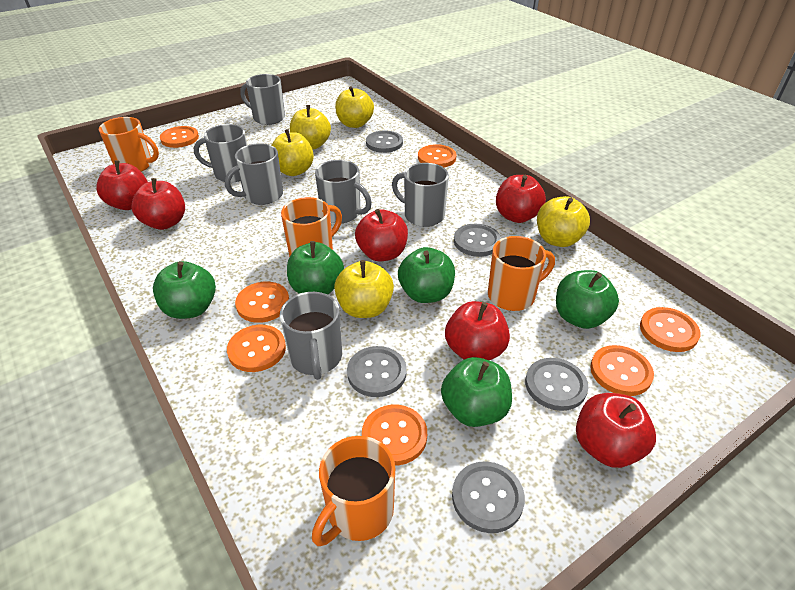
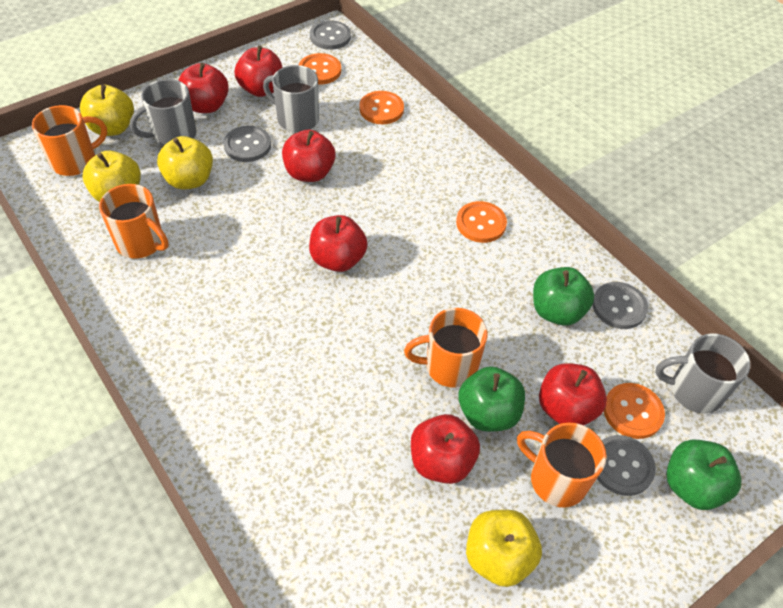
green apple: [153,261,216,319] [287,241,344,295] [398,247,455,303] [441,357,512,427] [556,270,619,329] = 5 -> [459,366,525,432] [533,267,594,326] [666,440,741,510] = 3
grey button: [347,346,407,397] [366,130,403,153] [452,461,525,533] [454,224,501,257] [525,358,588,411] = 5 -> [223,126,271,162] [310,20,351,50] [593,282,648,329] [597,435,656,496] = 4
grey mug: [194,124,247,183] [225,143,283,205] [240,74,285,125] [280,292,342,380] [315,160,372,223] [392,163,449,227] = 6 -> [130,79,196,146] [263,65,319,132] [655,333,751,414] = 3
orange button: [160,126,199,148] [227,325,286,372] [235,282,289,323] [362,405,427,466] [418,144,457,168] [590,345,654,396] [640,307,700,352] = 7 -> [299,53,341,85] [359,91,404,124] [456,201,507,243] [604,383,665,439] = 4
yellow apple: [272,129,314,176] [290,105,331,150] [334,260,394,318] [335,86,374,128] [537,196,590,247] = 5 -> [80,84,134,136] [83,151,141,202] [157,136,213,190] [466,510,542,587] = 4

